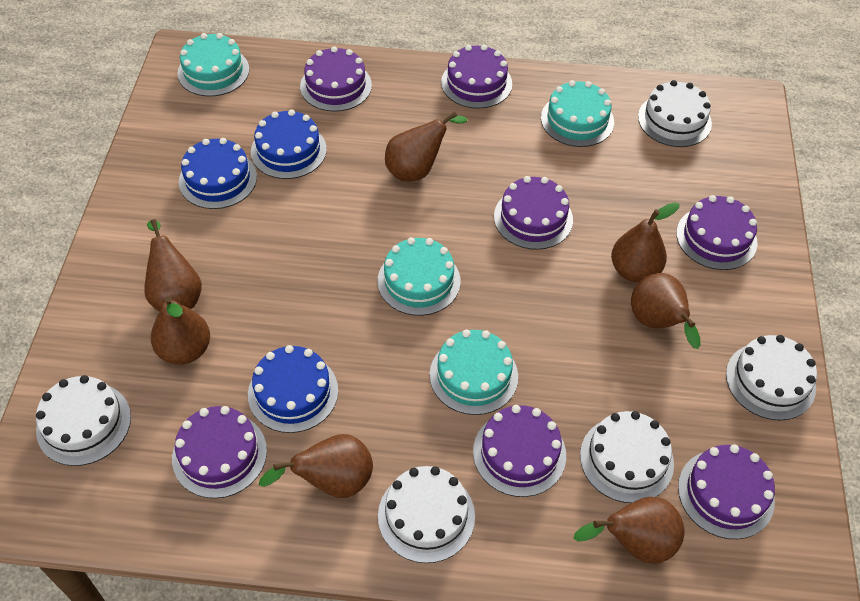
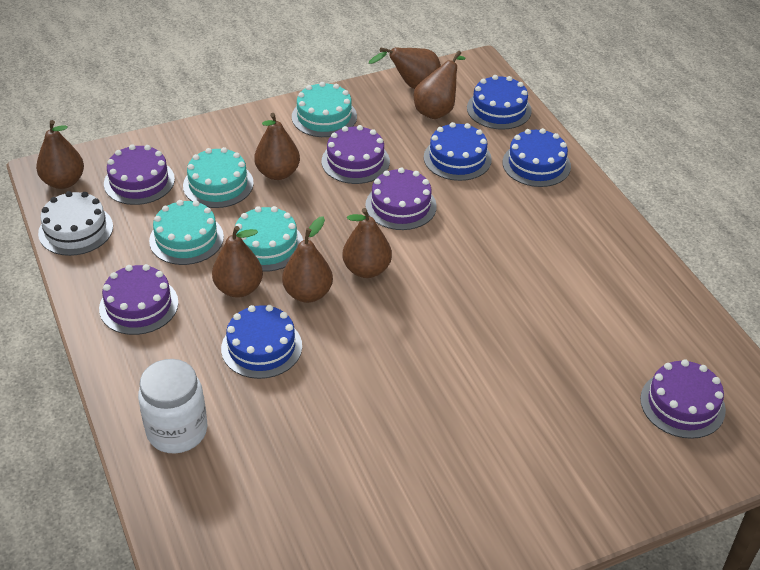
blue cake: [179,138,257,209] [248,345,338,433] [251,109,327,179] = 3 -> [221,305,302,379] [424,122,492,181] [467,75,532,130] [503,128,571,187] = 4
purple cake: [172,406,267,498] [300,46,372,112] [441,45,512,109] [473,405,566,497] [494,176,573,250] [676,195,757,270] [678,444,775,539] = 7 -> [99,264,178,335] [104,144,175,205] [322,125,390,184] [365,168,437,230] [640,359,726,439] = 5
white cake: [36,375,131,466] [378,466,475,563] [580,411,674,503] [638,80,712,147] [726,335,817,421] = 5 -> [38,191,113,256] = 1
white jar: none = 0 -> [138,359,208,453] = 1

